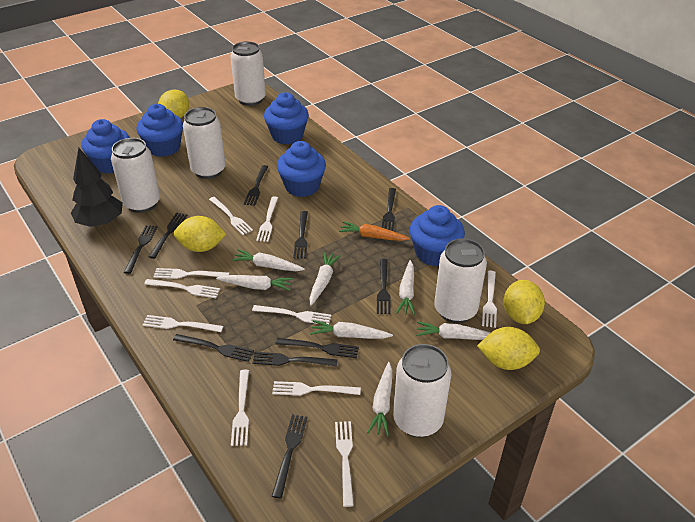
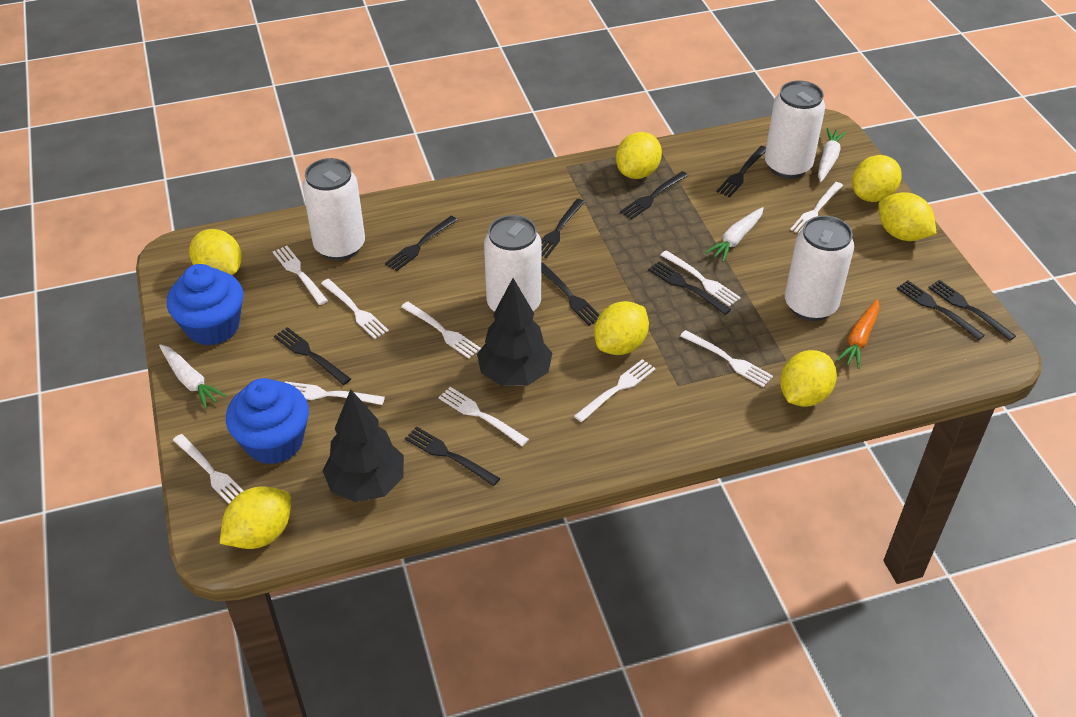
black tree: [71,148,123,227] = 1 -> [323,389,404,502] [477,278,552,386] = 2
blue cupcake: [82,119,130,174] [136,104,183,157] [264,92,309,144] [277,141,326,197] [409,205,465,266] = 5 -> [167,264,243,346] [226,378,309,465] = 2
white can: [111,138,160,213] [183,107,226,179] [230,41,266,106] [393,344,451,437] [434,238,487,323] = 5 -> [302,158,365,261] [484,215,541,312] [765,80,825,179] [785,216,854,321] = 4
white carrot: [216,275,293,291] [232,249,305,271] [309,252,341,306] [310,320,393,339] [367,362,392,436] [396,260,415,315] [416,321,491,340] = 7 -> [159,344,226,409] [705,207,764,262] [818,128,847,182] = 3
yellow lemon: [158,90,189,118] [174,216,226,252] [477,327,540,370] [503,280,545,324] = 4 -> [189,229,242,275] [220,486,291,549] [594,301,649,355] [616,132,662,179] [780,350,837,407] [852,155,902,202] [878,192,937,241] = 7

